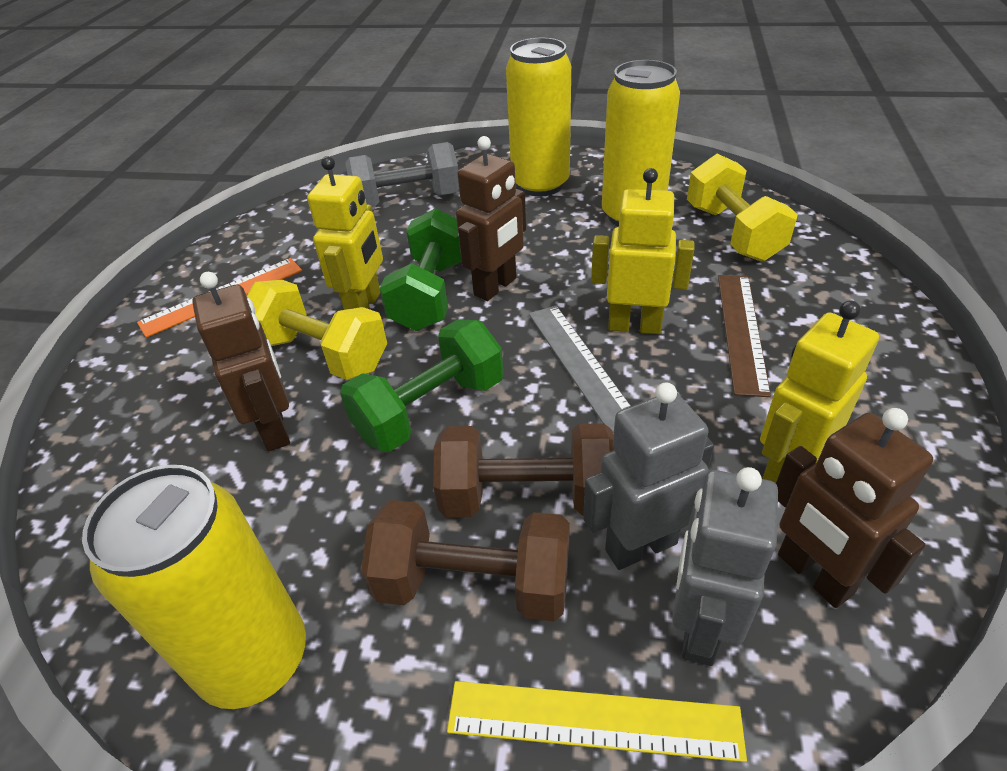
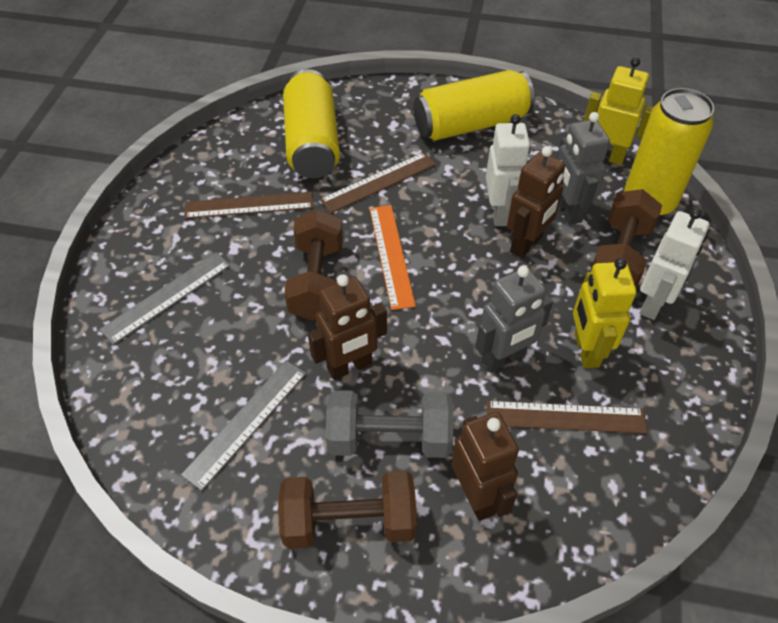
brown dumbbell: [361,500,570,621] [433,423,614,517] = 2 -> [278,471,417,549] [284,209,343,321] [590,189,662,289] = 3
brown ruler: [718,275,771,397] = 1 -> [184,192,314,219] [320,152,436,213] [487,401,647,434] = 3
green dumbbell: [340,320,504,452] [380,208,462,331] = 2 -> none = 0
grey ruler: [529,306,631,433] = 1 -> [99,252,231,345] [181,361,306,491] = 2
white robot: none = 0 -> [486,114,530,226] [639,208,709,320] = 2
yellow dumbbell: [247,280,387,380] [687,154,798,262] = 2 -> none = 0
yellow robot: [307,156,383,310] [591,168,694,334] [760,300,879,483] = 3 -> [573,258,637,368] [584,57,653,165] = 2
yellow ruler: [447,681,747,762] = 1 -> none = 0

